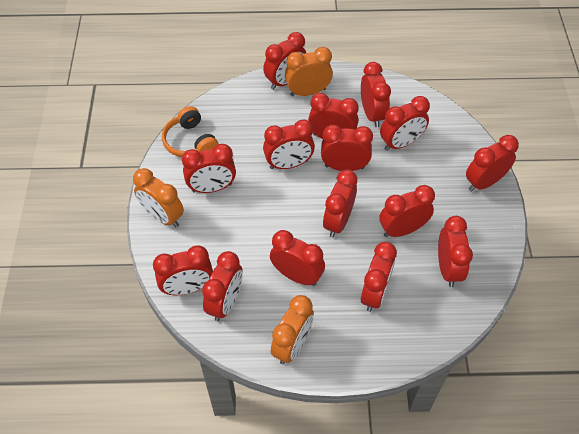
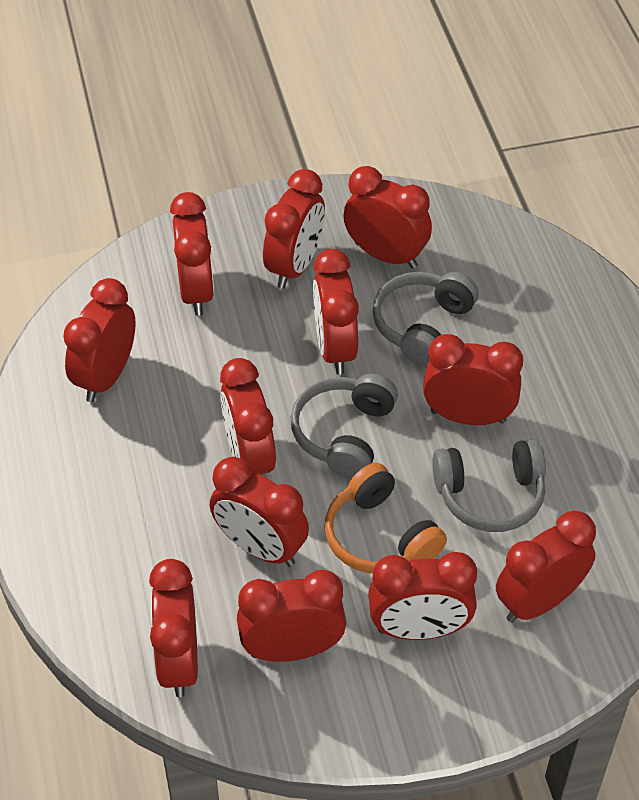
grey headphones: none = 0 -> [290,374,398,479] [373,272,479,367] [432,439,546,532] = 3
orange clock: [133,168,184,227] [271,295,314,364] [285,47,333,96] = 3 -> none = 0
red clock: [153,245,213,295] [182,144,236,193] [202,251,243,321] [263,32,306,90] [263,120,315,169] [270,230,325,286] [308,93,359,139] [321,125,373,171] [323,170,357,238] [361,62,391,128] [361,242,397,312] [379,185,435,237] [380,96,430,151] [438,216,473,287] [466,135,519,192] = 15 -> [63,278,136,402] [149,559,198,697] [170,192,214,316] [210,457,309,567] [220,358,276,476] [237,570,346,662] [263,169,325,288] [313,249,359,375] [343,166,432,269] [368,552,477,640] [423,334,523,425] [496,511,596,623] = 12

